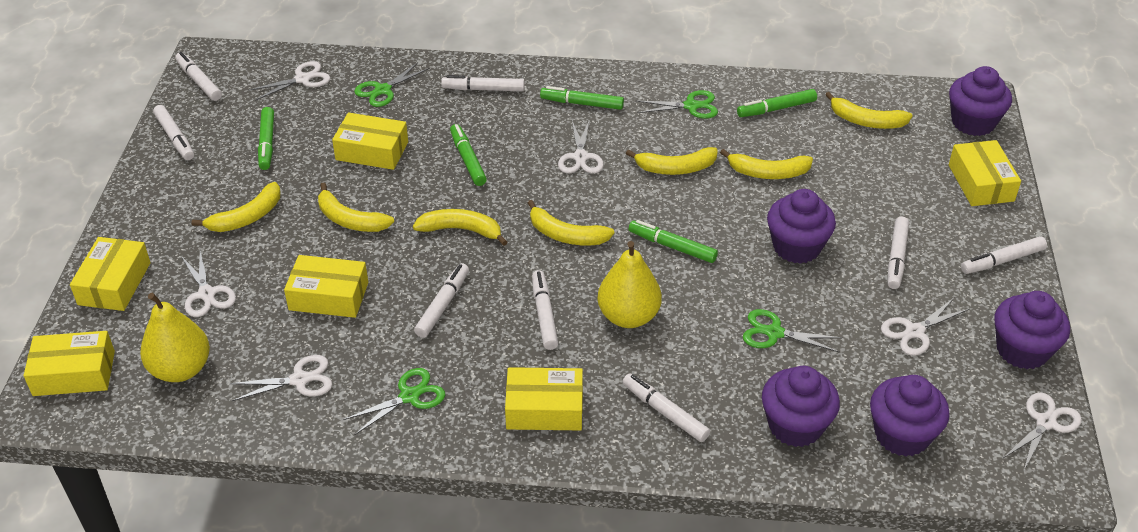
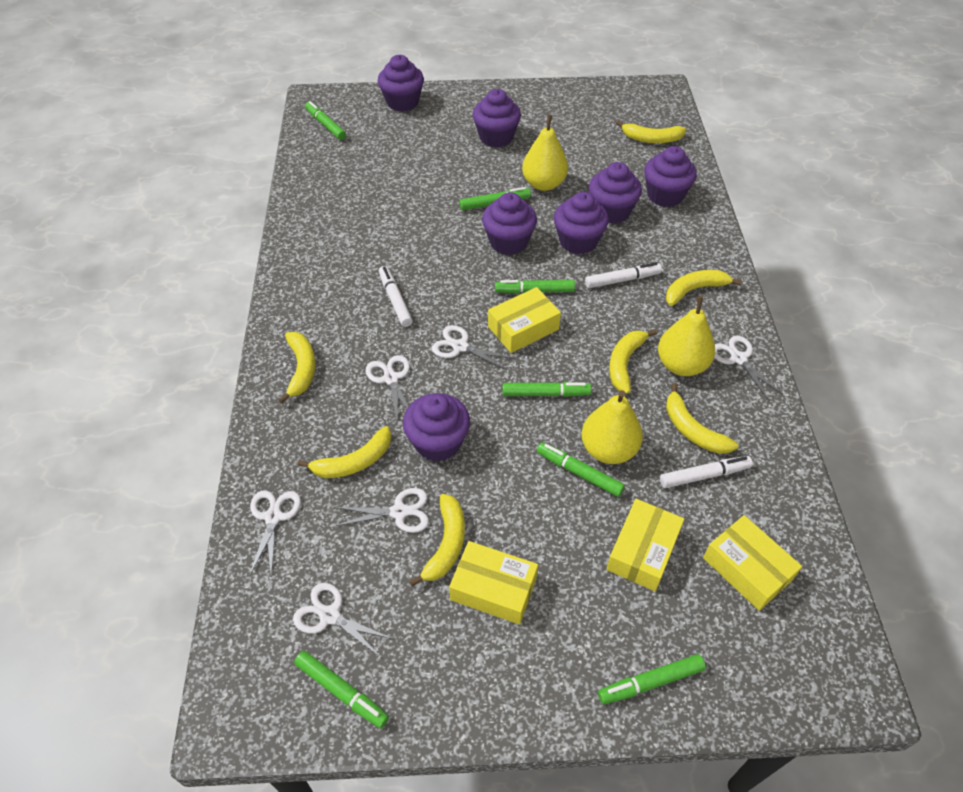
green marker: [258,107,274,170] [450,124,487,186] [540,86,624,110] [629,220,718,263] [737,89,817,117] = 5 -> [294,651,389,728] [305,101,346,140] [459,187,531,210] [495,280,575,294] [502,382,591,397] [537,442,625,497] [598,654,706,704] = 7
green scissors: [343,368,445,435] [354,62,429,107] [636,90,718,119] [743,309,842,353] = 4 -> none = 0
purple cupcake: [762,366,840,447] [767,189,836,264] [870,375,950,457] [949,66,1012,136] [994,291,1070,369] = 5 -> [378,55,424,111] [403,393,470,462] [473,89,521,148] [482,192,537,255] [554,192,609,254] [589,162,642,223] [644,146,697,207] = 7
white marker: [153,105,194,160] [175,52,222,101] [414,263,469,338] [441,75,525,91] [532,270,558,350] [623,373,710,442] [888,217,909,289] [961,236,1047,274] = 8 -> [379,266,413,327] [585,263,662,288] [660,456,753,488] = 3
yellow box: [23,331,115,396] [70,237,151,311] [284,255,368,318] [332,112,408,170] [505,367,583,430] [949,140,1021,206] = 6 -> [449,541,538,625] [488,287,561,353] [606,499,684,591] [703,515,802,611] = 4
yellow pear: [140,293,210,382] [597,241,662,328] = 2 -> [522,115,568,191] [581,390,643,464] [658,296,715,376] = 3

